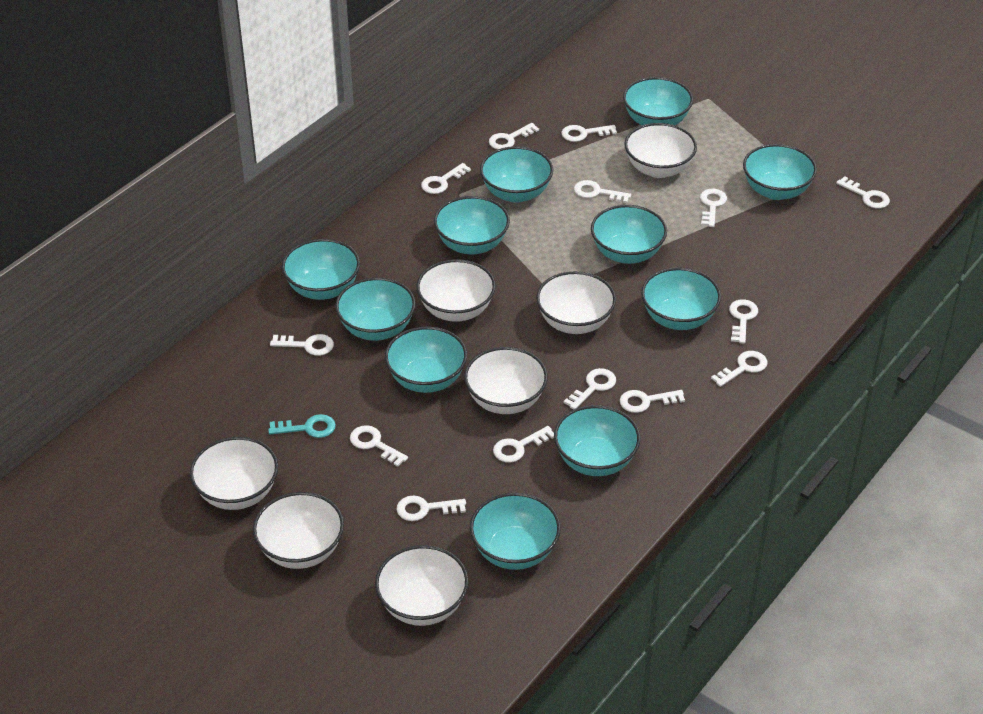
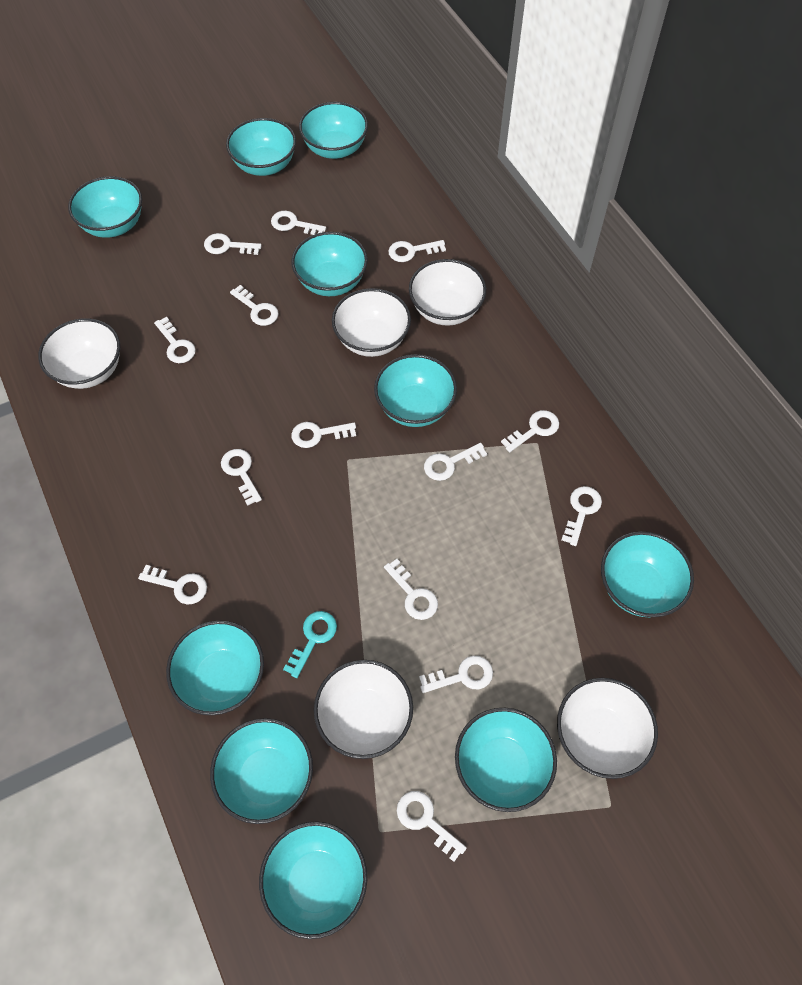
turquoise bowl: [282,239,360,300] [335,277,416,341] [385,327,467,393] [434,196,510,254] [470,493,561,570] [480,146,553,203] [554,405,640,476] [591,205,667,264] [623,77,693,125] [641,268,721,330] [743,144,817,200] = 11 -> [68,176,142,238] [166,620,264,715] [210,718,313,824] [226,118,296,176] [259,821,367,939] [291,232,368,296] [299,102,368,159] [374,354,457,427] [455,708,557,812] [601,531,694,617] = 10
white bowl: [190,437,278,510] [253,492,344,569] [375,545,469,626] [416,259,496,322] [464,347,548,414] [536,271,616,334] [624,123,697,178] = 7 -> [38,318,120,389] [314,660,413,759] [332,288,411,357] [409,259,486,326] [557,678,658,779] = 5

